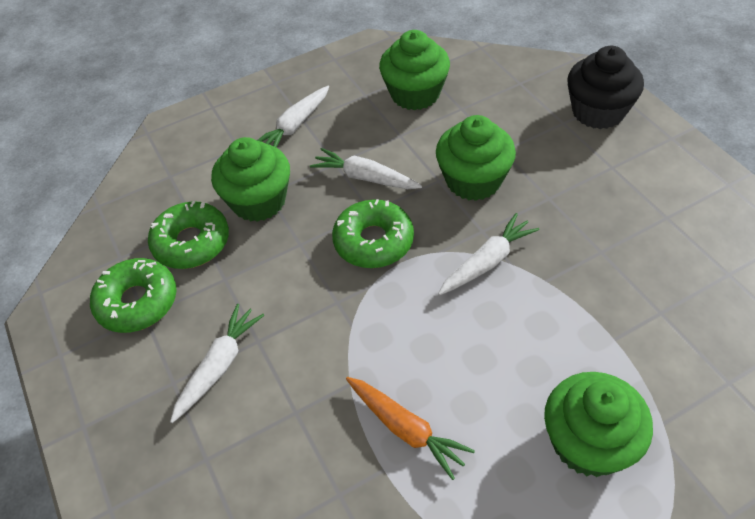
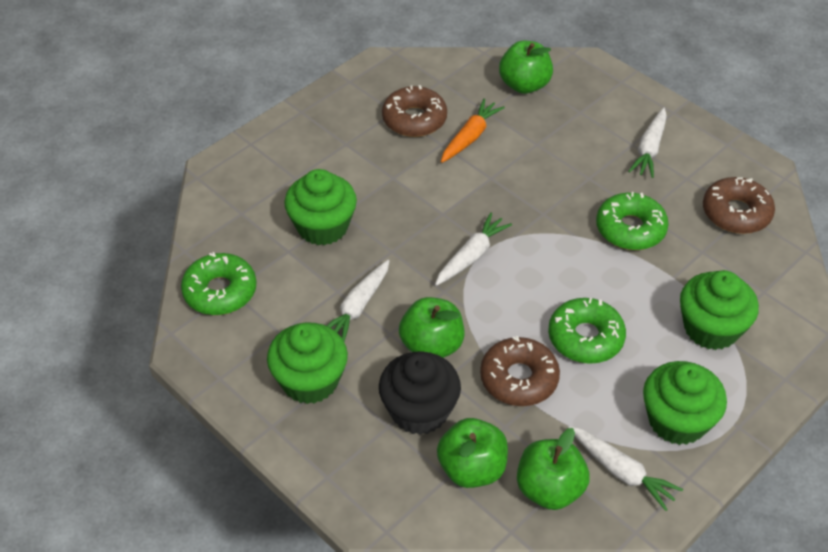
brown donut: none = 0 -> [382,85,447,137] [480,336,560,406] [703,177,775,234] = 3
green apple: none = 0 -> [399,297,464,358] [437,418,508,488] [499,41,553,94] [517,428,590,510] = 4

